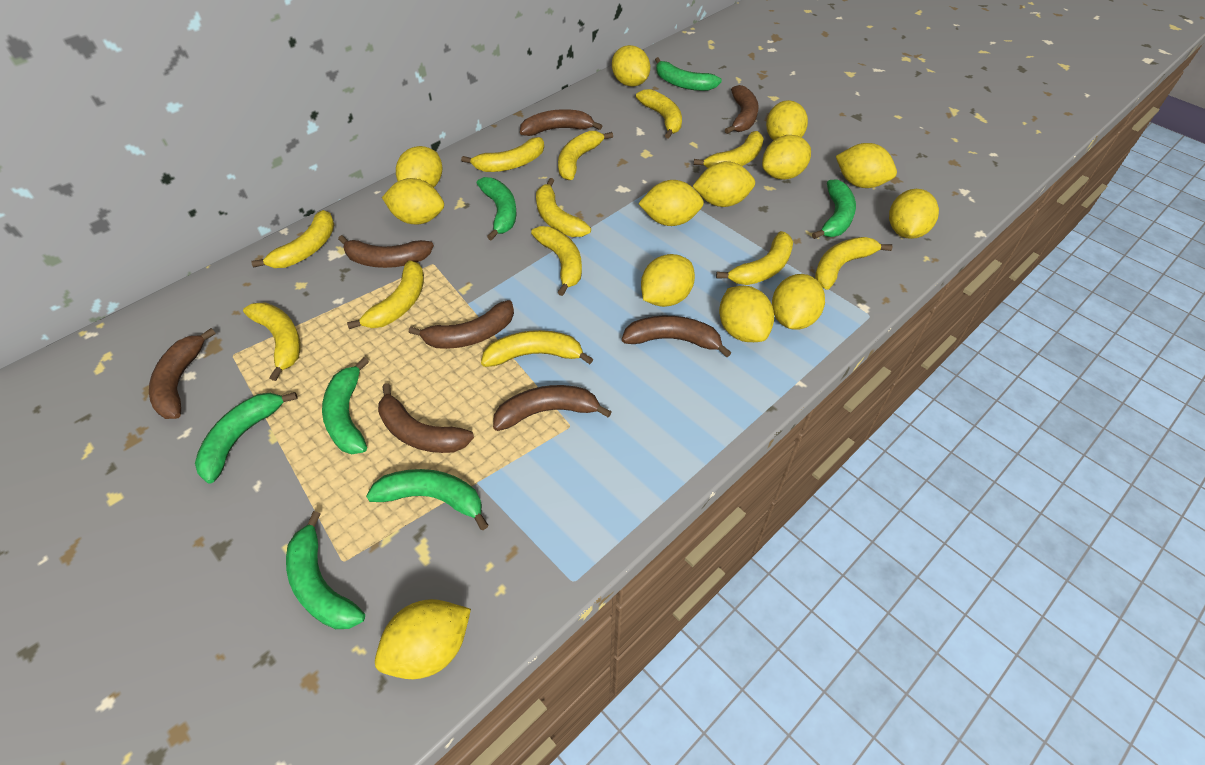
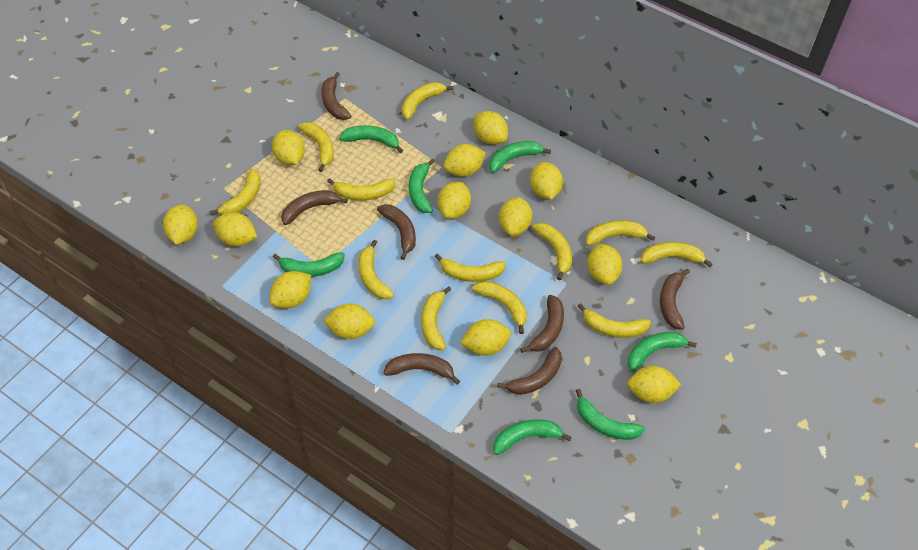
brown banana: [149,328,216,419] [338,235,434,268] [378,383,474,453] [409,300,514,349] [493,385,612,431] [520,109,602,136] [622,316,731,357] [725,85,759,134] = 8 -> [281,190,348,225] [321,72,351,120] [377,204,416,260] [383,353,460,385] [497,347,562,395] [520,295,564,353] [660,269,690,330] = 7

